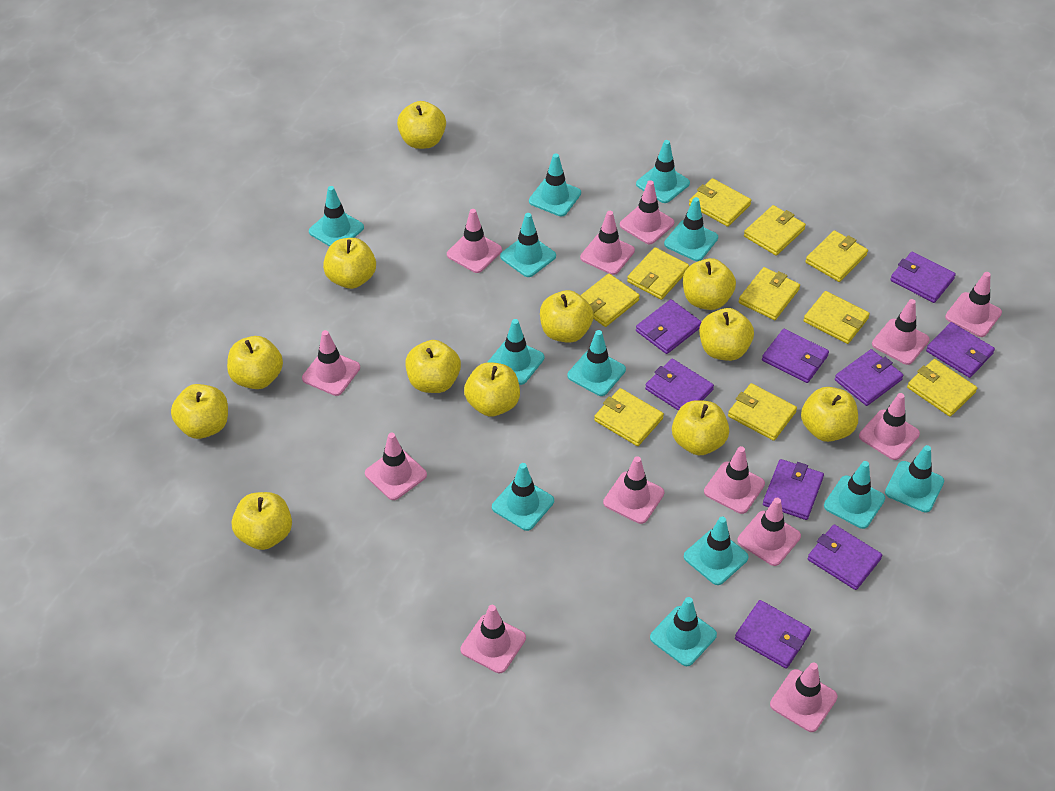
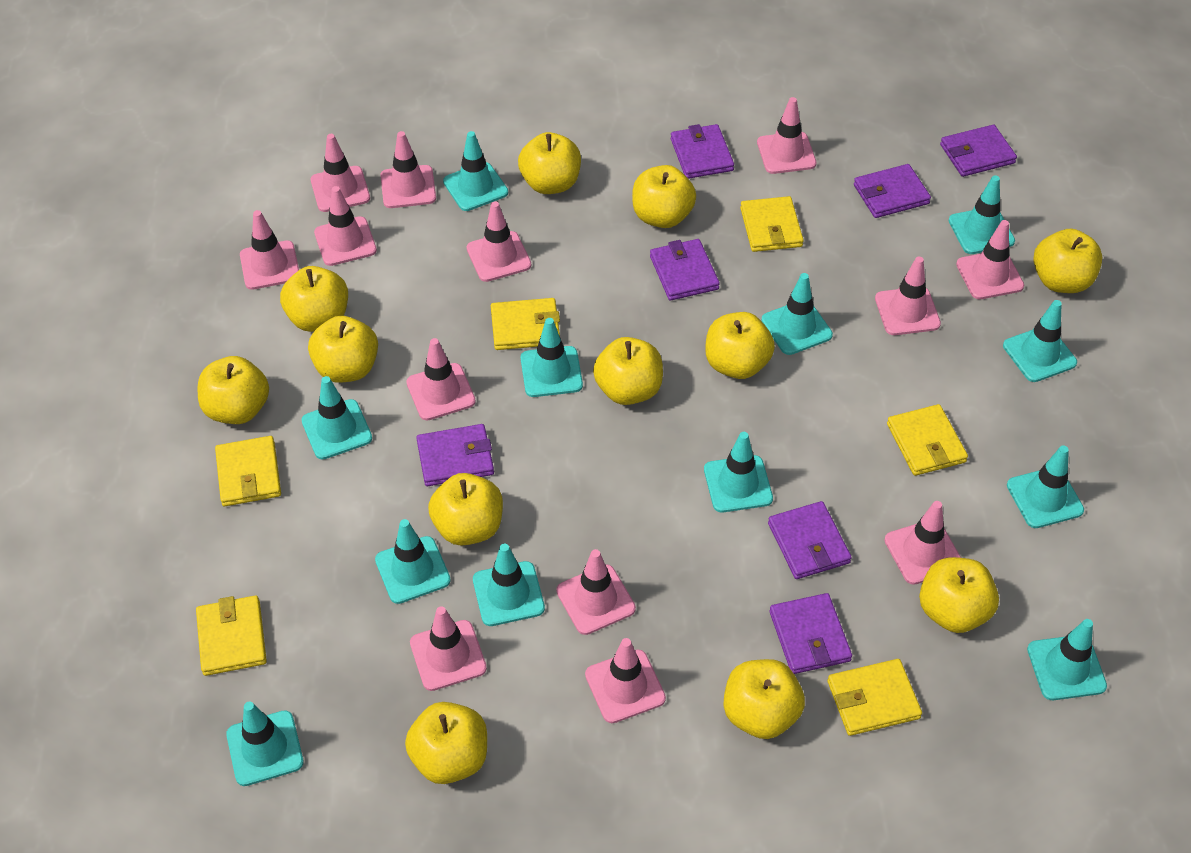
purple wallet: [636,299,701,354] [645,359,714,411] [735,600,811,669] [762,329,829,383] [763,459,824,520] [808,524,882,590] [835,349,904,406] [890,252,956,303] [926,322,995,378] = 9 -> [416,424,494,486] [650,239,720,301] [671,124,734,179] [768,501,852,579] [769,593,852,674] [854,164,931,218] [940,125,1017,177] = 7
yellow wallet: [580,273,640,327] [594,388,664,446] [627,247,689,300] [689,178,751,227] [728,383,797,441] [738,267,800,320] [744,205,806,256] [803,291,870,344] [805,230,868,282] [907,359,977,417] = 10 -> [196,595,267,676] [215,436,281,506] [491,298,560,350] [740,196,804,252] [827,659,922,736] [887,404,968,476] = 6

